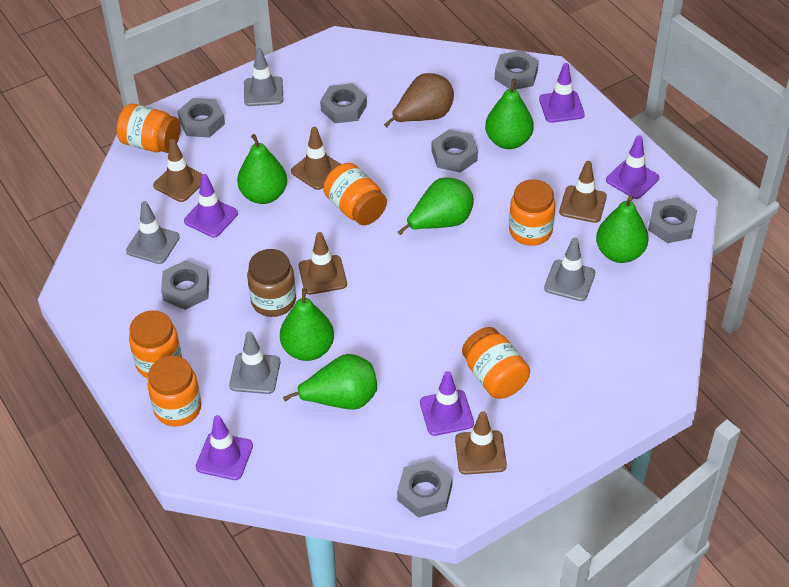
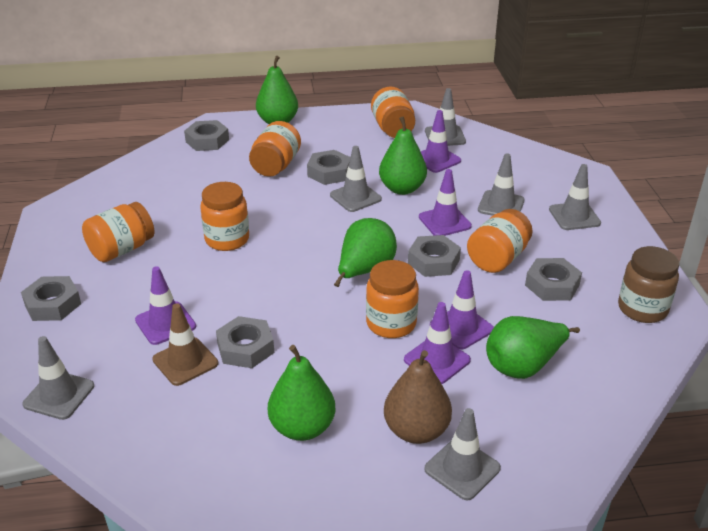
brown traffic cone: [153,139,203,202] [291,127,341,190] [299,232,347,295] [455,411,507,475] [559,161,607,223] = 5 -> [152,303,218,386] = 1
green pear: [237,134,287,204] [280,288,334,361] [283,354,377,410] [398,177,474,235] [485,79,534,149] [596,196,649,263] = 6 -> [256,56,298,124] [268,345,335,441] [334,218,397,287] [379,116,427,195] [486,316,580,379] = 5
grey nut: [161,260,209,310] [177,98,225,138] [320,83,367,123] [397,460,453,518] [432,129,478,173] [495,50,539,90] [648,198,697,243] = 7 -> [21,276,81,321] [184,120,229,151] [216,316,274,368] [307,150,350,185] [408,235,461,277] [525,258,582,301] = 6
grey traffic cone: [126,201,180,264] [229,331,280,394] [244,48,283,106] [544,238,595,301] = 4 -> [22,336,94,420] [330,146,382,212] [424,408,501,501] [425,88,466,146] [478,153,525,216] [549,164,601,230] = 6

